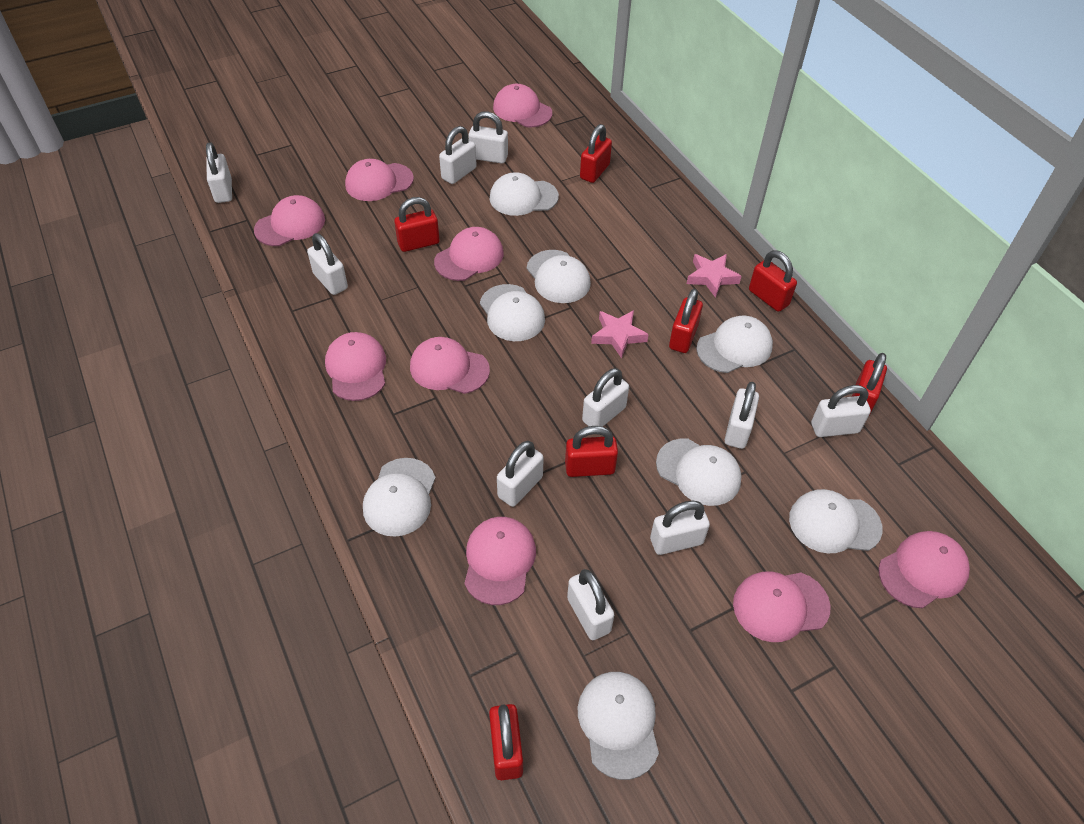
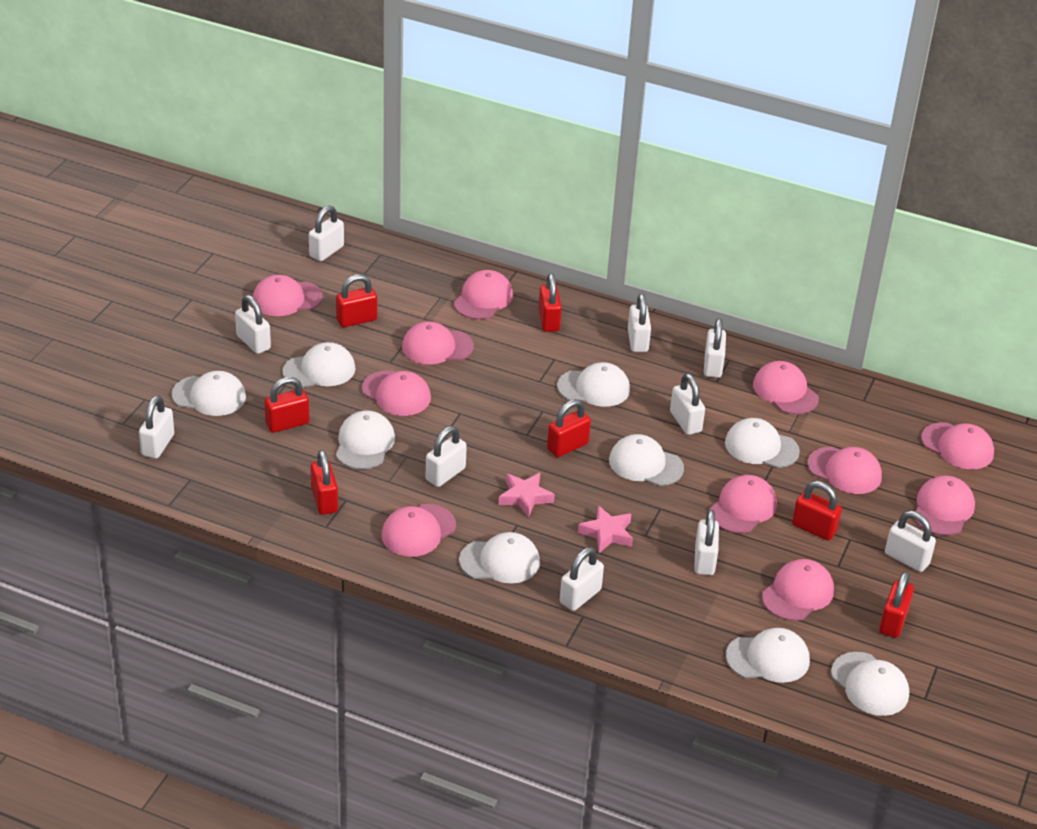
pink cap: [254,195,325,246] [325,332,386,401] [345,159,414,201] [410,337,490,394] [434,227,504,281] [464,517,536,605] [493,84,552,127] [733,571,831,642] [878,531,970,608] = 9 -> [253,275,323,316] [362,370,431,416] [381,504,456,557] [402,321,474,365] [453,270,513,320] [709,475,777,533] [753,361,819,415] [762,559,834,621] [807,447,882,494] [915,476,975,535] [921,422,994,469] = 11
white cap: [363,458,435,537] [480,284,545,341] [490,172,559,216] [527,250,591,303] [578,672,659,780] [656,439,742,506] [696,315,773,373] [789,489,883,553] = 8 -> [172,371,246,416] [283,342,356,388] [336,411,395,469] [459,532,540,584] [557,362,630,407] [609,434,684,486] [725,418,800,468] [726,628,810,683] [831,652,909,716] = 9

